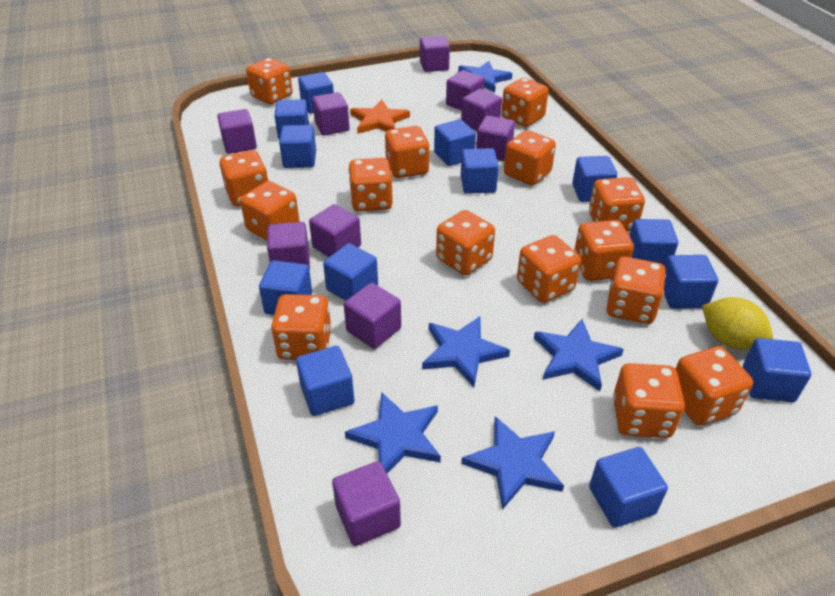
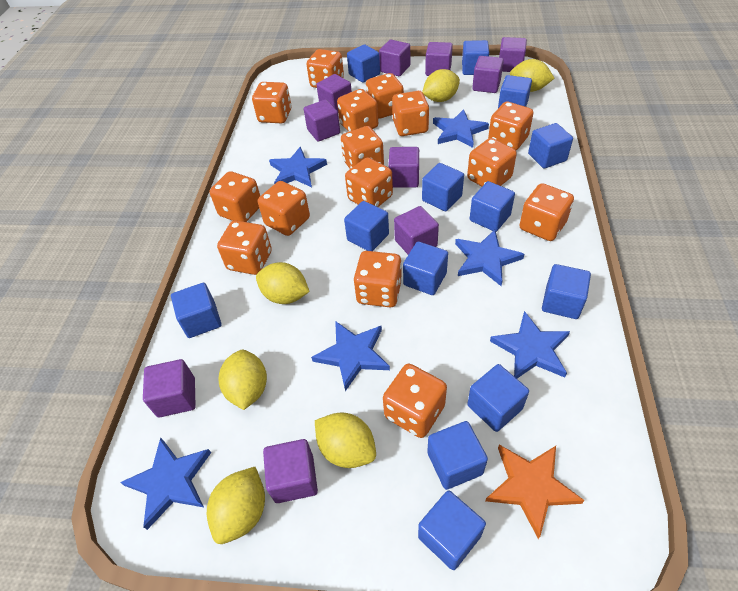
blue star: [345,392,441,474] [422,316,510,387] [458,61,512,93] [461,416,564,510] [534,319,624,391] = 5 -> [120,437,211,530] [269,147,327,187] [311,321,390,391] [433,109,489,148] [455,230,524,286] [490,311,570,378] = 6
yellow lemon: [702,297,773,350] = 1 -> [207,467,265,544] [219,350,267,410] [256,262,310,304] [315,413,376,468] [422,69,460,102] [510,59,555,92] = 6

